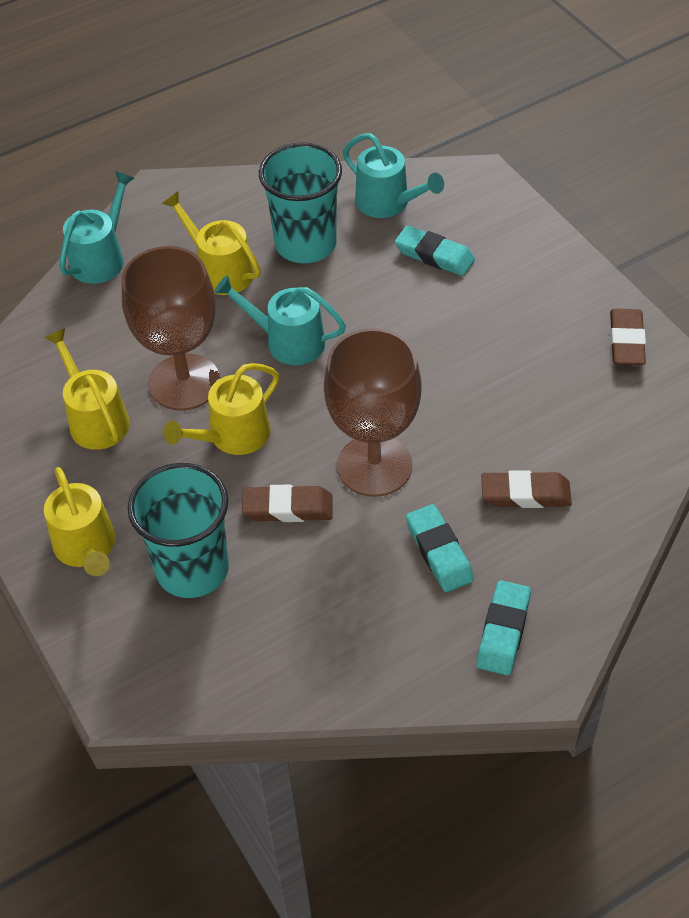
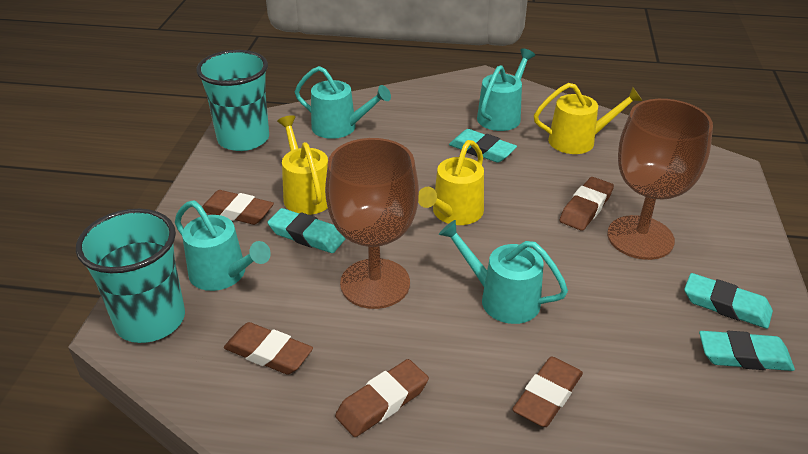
brown eraser: [242,485,333,522] [481,470,572,508] [610,309,646,365] = 3 -> [202,190,274,225] [224,322,313,375] [335,359,429,437] [512,357,583,427] [559,177,614,231] = 5
turquoise eraser: [395,225,475,276] [406,504,474,592] [477,580,531,675] = 3 -> [268,208,346,253] [449,129,517,163] [684,273,773,329] [699,331,795,371] = 4
turquoise watering can: [59,171,134,284] [214,275,346,365] [343,133,444,218] = 3 -> [175,200,271,291] [295,66,391,139] [439,220,568,324] [477,48,535,131] = 4
yellow watering can: [44,467,115,576] [45,328,130,450] [162,191,260,295] [164,363,279,455] = 4 -> [277,115,328,215] [418,140,484,225] [534,83,643,154] = 3

